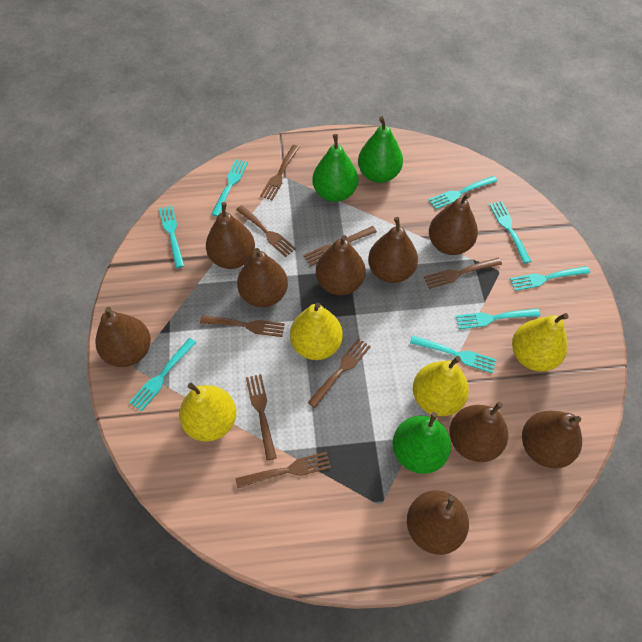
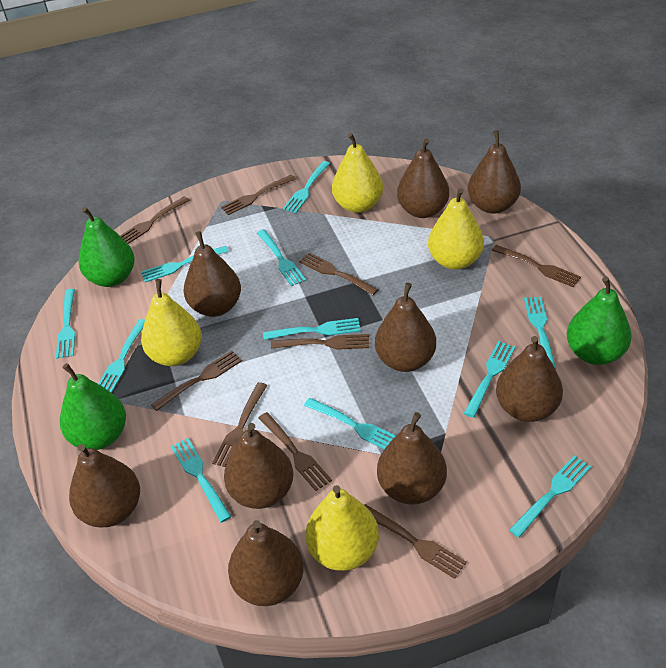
brown fork: [200,315,285,337] [235,452,331,488] [236,205,296,257] [246,374,277,461] [260,145,300,200] [304,226,377,266] [308,338,371,408] [424,258,502,289] = 8 -> [120,196,189,244] [151,350,242,411] [212,382,267,467] [221,175,296,215] [258,412,332,491] [271,334,369,350] [299,252,379,295] [365,504,467,579] [492,245,581,287] = 9
turquoise fork: [129,338,196,412] [159,205,184,268] [211,159,248,216] [410,335,497,373] [429,176,498,209] [456,308,540,329] [489,201,532,264] [510,266,590,291] = 8 -> [56,289,75,359] [98,319,145,393] [141,246,229,283] [171,438,232,523] [257,229,306,286] [263,318,361,340] [283,161,330,213] [304,398,396,449] [464,341,515,418] [509,455,591,538] [524,297,556,369] = 11

